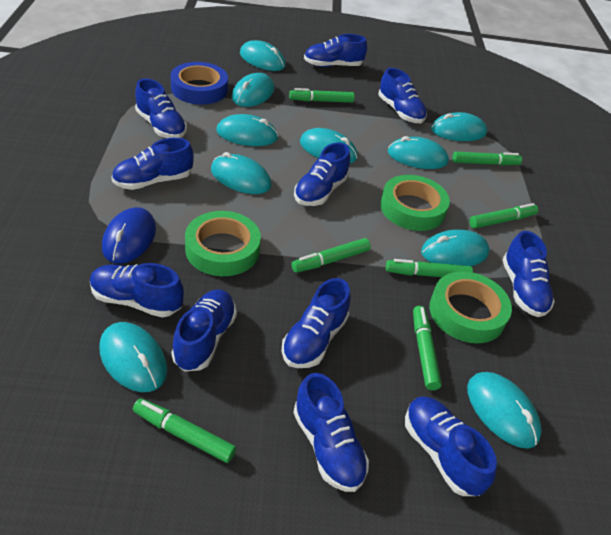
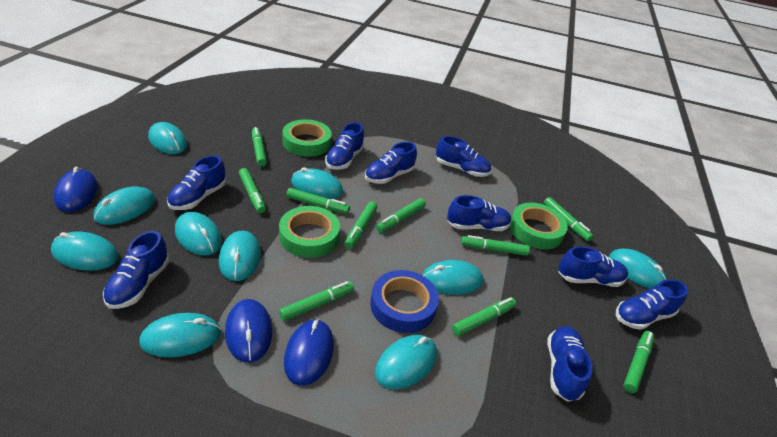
blue mouse: [102,207,156,264] = 1 -> [54,167,98,212] [225,299,272,363] [284,319,334,386] = 3
blue shoe: [90,263,184,317] [111,138,194,190] [135,78,187,138] [172,289,237,372] [281,278,351,368] [293,373,369,492] [294,143,350,206] [304,34,367,67] [378,68,427,123] [405,396,497,496] [502,231,555,317] = 11 -> [103,231,169,309] [167,155,226,210] [325,122,364,170] [365,142,417,184] [436,136,491,177] [447,195,512,231] [547,326,592,401] [558,246,628,287] [616,279,688,330] = 9
green marker: [133,399,236,463] [289,88,355,103] [291,238,371,273] [386,259,473,277] [413,306,442,390] [452,152,522,166] [469,203,538,228] = 7 -> [239,168,266,213] [252,127,267,166] [279,281,354,321] [286,188,350,214] [345,201,377,249] [376,198,426,233] [452,297,516,336] [461,235,530,256] [544,197,593,241] [623,331,654,393] = 10

